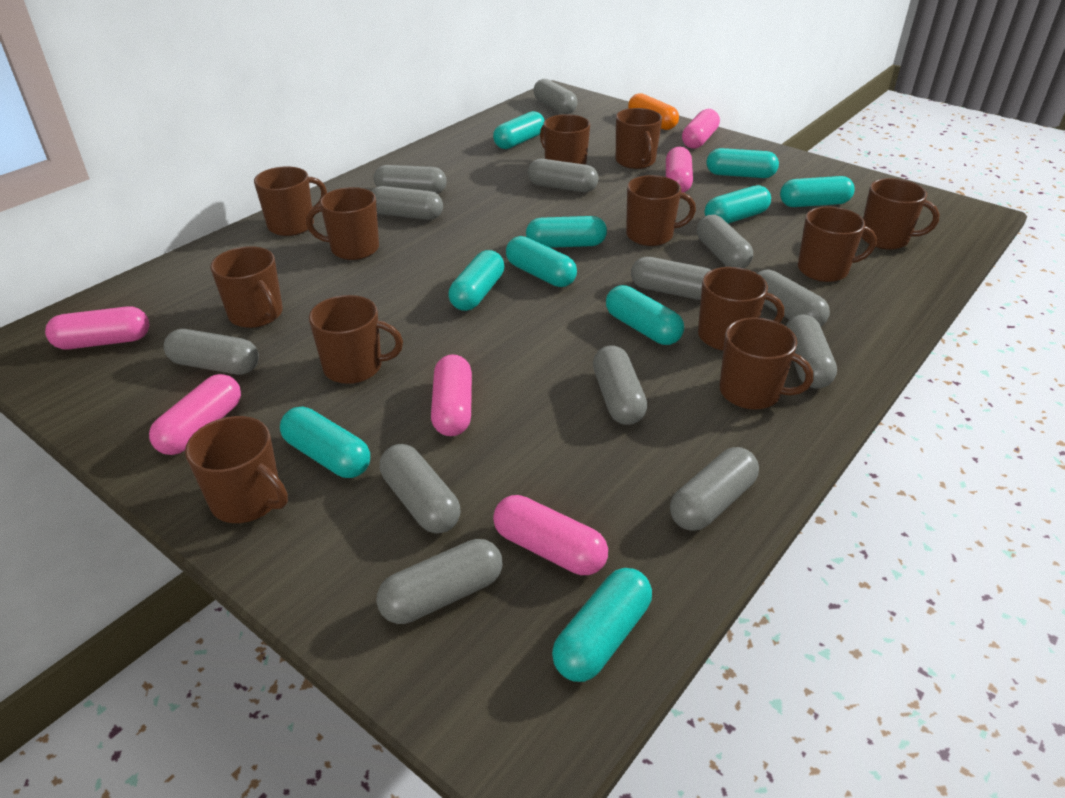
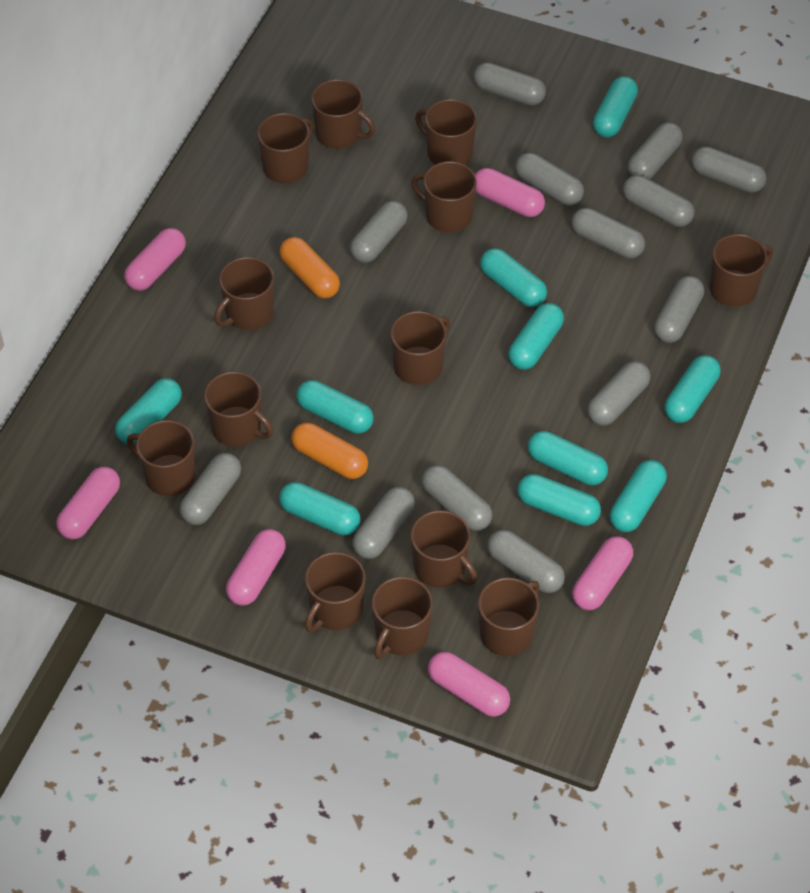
brown mug: [185,416,288,523] [210,246,283,328] [254,166,327,236] [306,187,379,260] [309,295,403,384] [540,114,590,165] [616,108,662,169] [626,175,696,246] [698,267,784,351] [720,317,813,410] [798,206,877,282] [862,178,939,250] = 12 -> [127,420,195,496] [204,372,273,447] [214,257,274,330] [257,113,313,183] [305,552,366,632] [311,79,375,149] [372,577,433,659] [390,311,450,385] [411,161,477,233] [411,510,477,588] [415,99,477,165] [478,578,540,656] [710,234,773,307] = 13
orange capsule: [628,93,679,130] = 1 -> [279,237,340,299] [291,423,368,479] = 2

